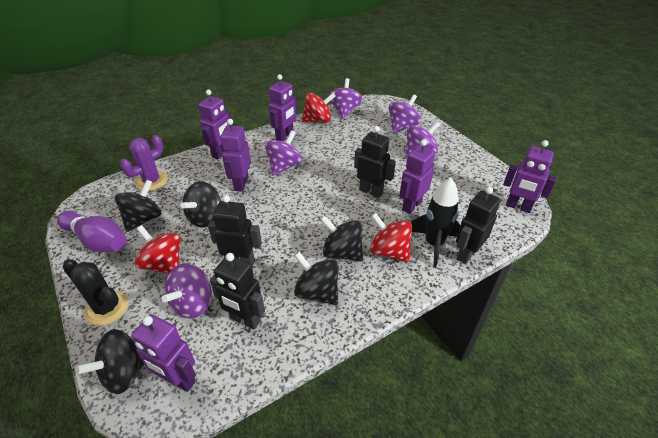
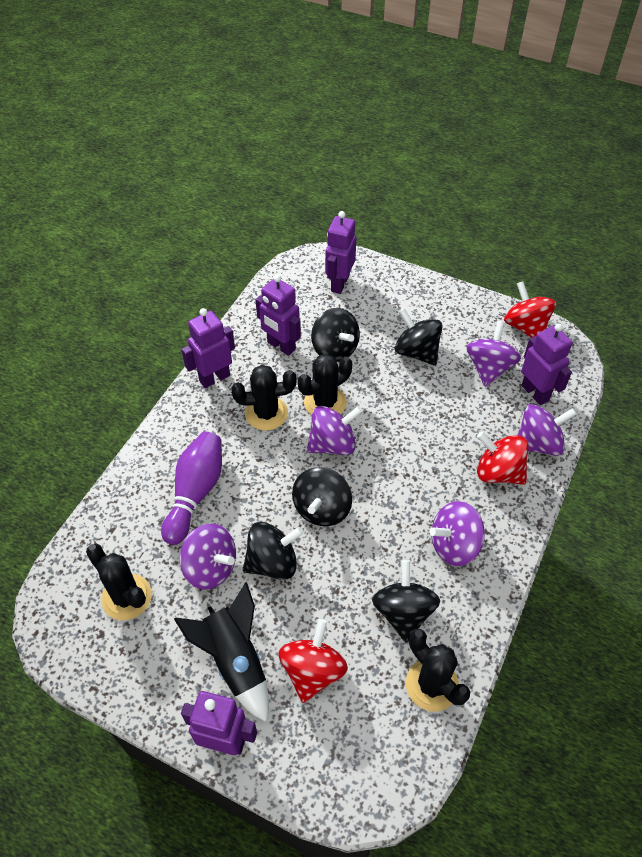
black cactus: [63,259,128,326] = 1 -> [86,543,152,620] [231,365,296,431] [298,354,352,415] [406,629,470,712] = 4
black robot: [208,195,262,267] [210,253,265,330] [354,126,396,198] [456,187,501,264] = 4 -> none = 0
purple cactus: [120,135,168,191] = 1 -> none = 0
purple robot: [131,314,196,392] [199,89,231,159] [220,119,251,192] [269,74,297,141] [400,139,435,214] [503,140,557,213] = 6 -> [181,308,235,388] [181,691,257,755] [256,275,301,356] [325,211,356,294] [521,323,573,405] = 5

